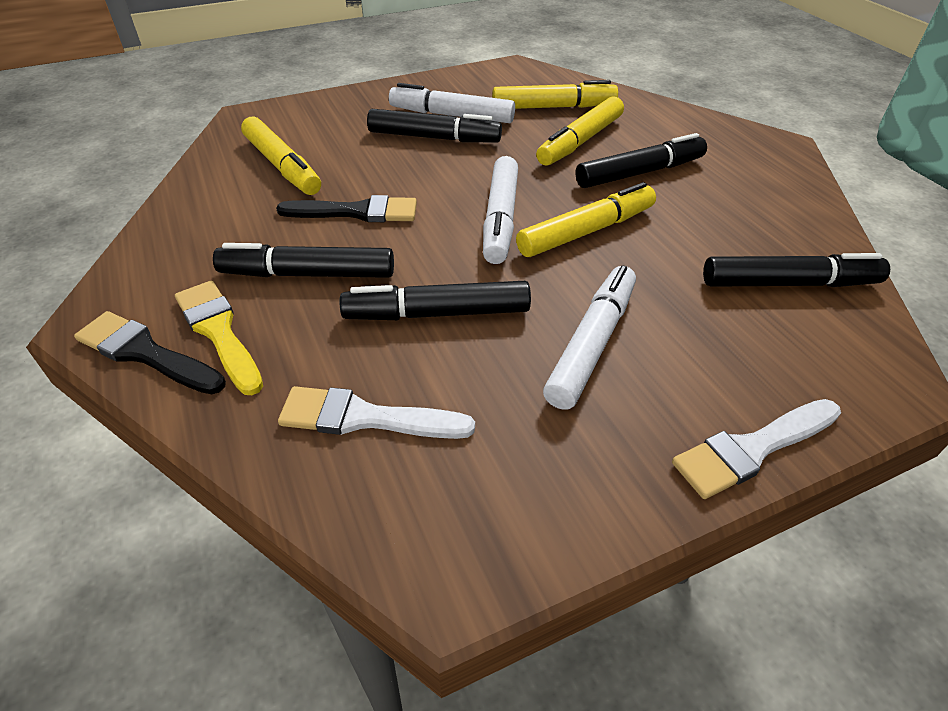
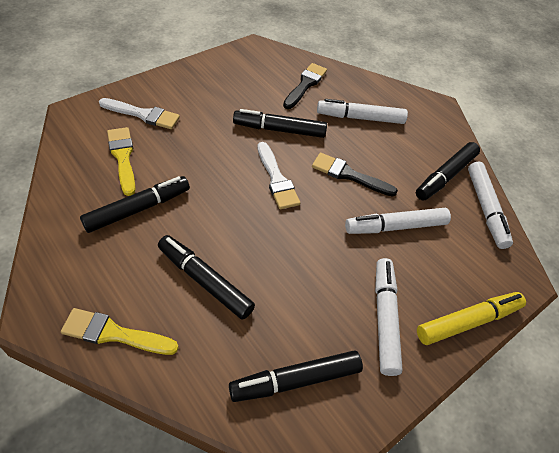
white marker: [389,83,515,123] [483,156,518,264] [543,265,636,410] = 3 -> [317,99,408,124] [345,208,451,234] [375,258,403,376] [468,162,513,249] = 4
yellow brush: [175,281,263,395] = 1 -> [61,308,179,355] [107,127,135,196] = 2
yellow marker: [241,117,321,195] [492,80,618,109] [516,182,656,257] [536,96,624,166] = 4 -> [417,292,526,345] = 1

